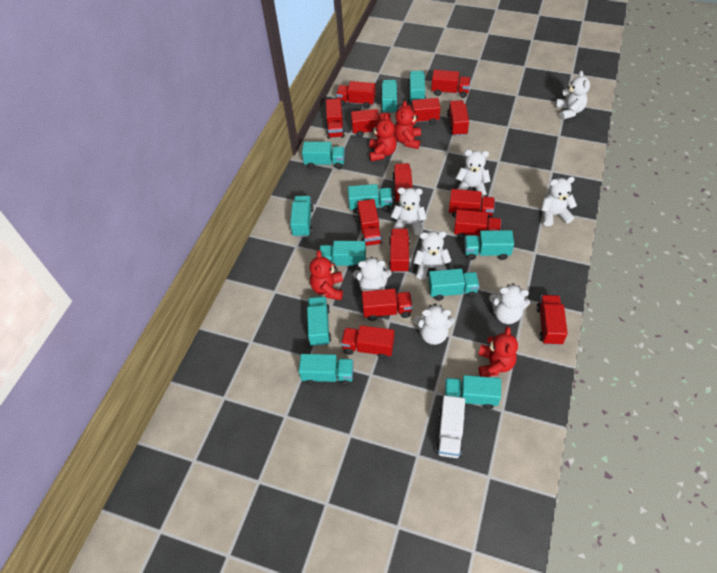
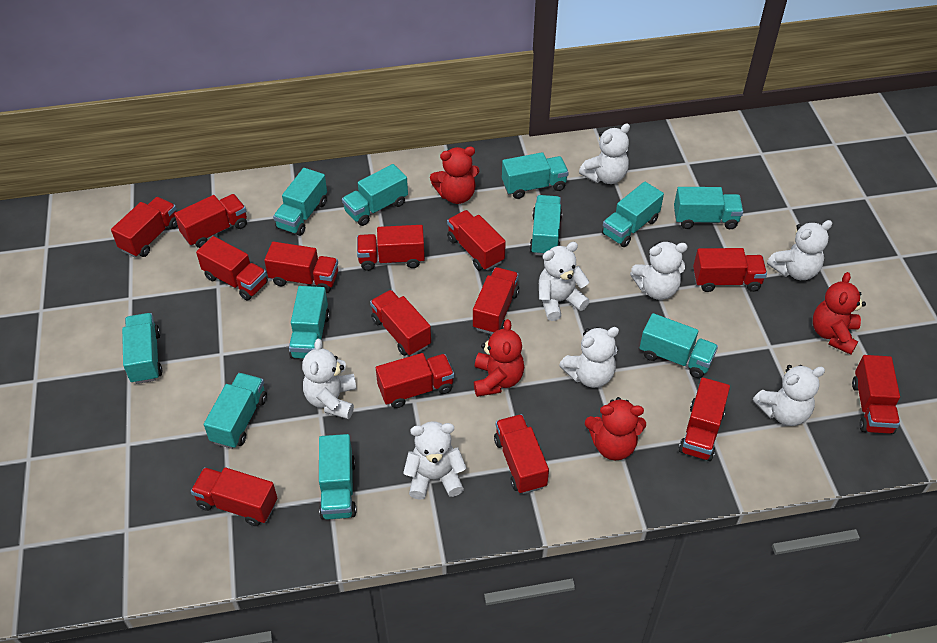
white truck: [436,395,465,458] = 1 -> none = 0

